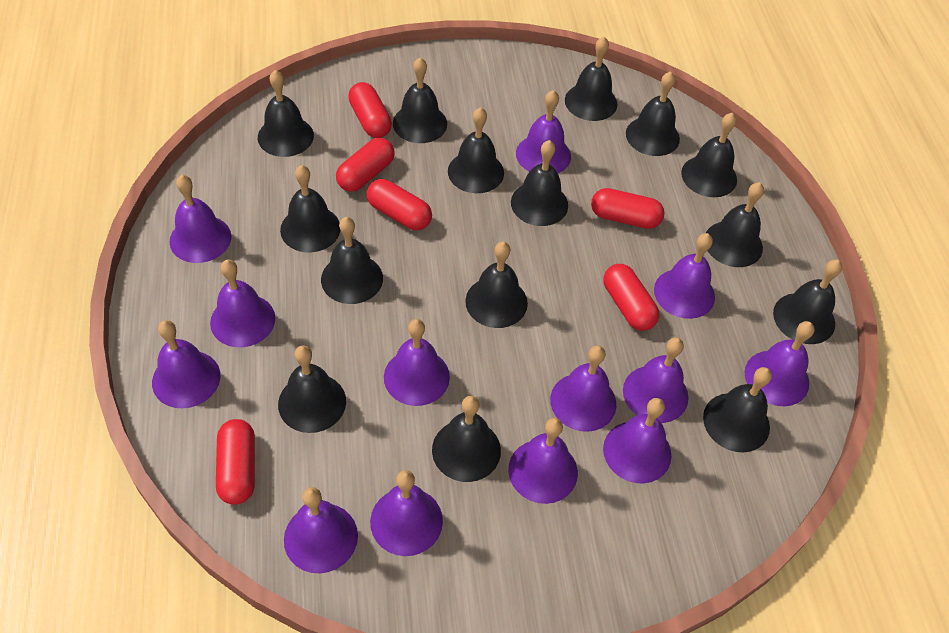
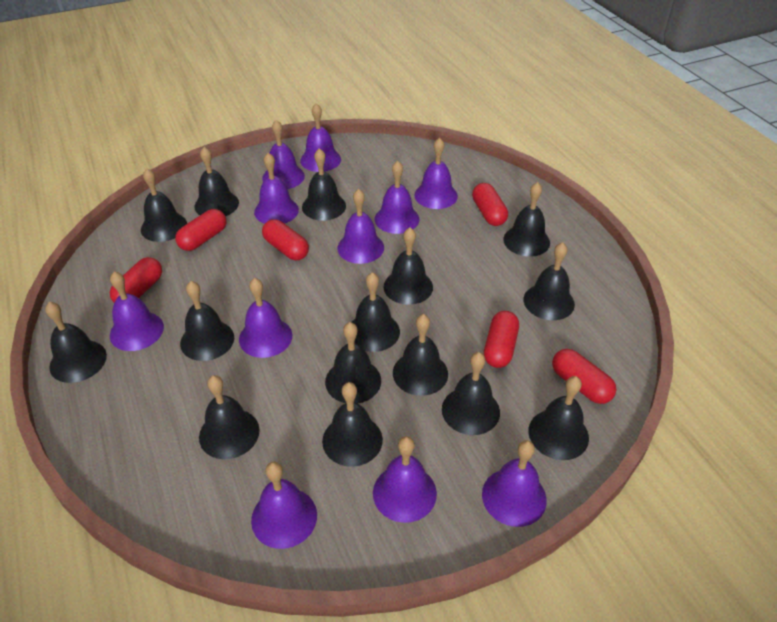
purple bell: [152,320,220,408] [169,175,232,263] [210,259,275,347] [284,487,358,573] [370,470,443,556] [384,319,450,406] [508,418,578,504] [516,90,571,173] [550,345,616,432] [603,398,672,483] [623,337,688,423] [654,233,715,319] [745,321,814,406] = 13 -> [110,271,164,351] [239,278,292,358] [251,462,317,549] [254,153,299,224] [262,120,305,189] [300,103,341,172] [337,189,384,264] [373,436,437,523] [375,161,419,234] [414,138,458,209] [482,440,547,527] = 11

